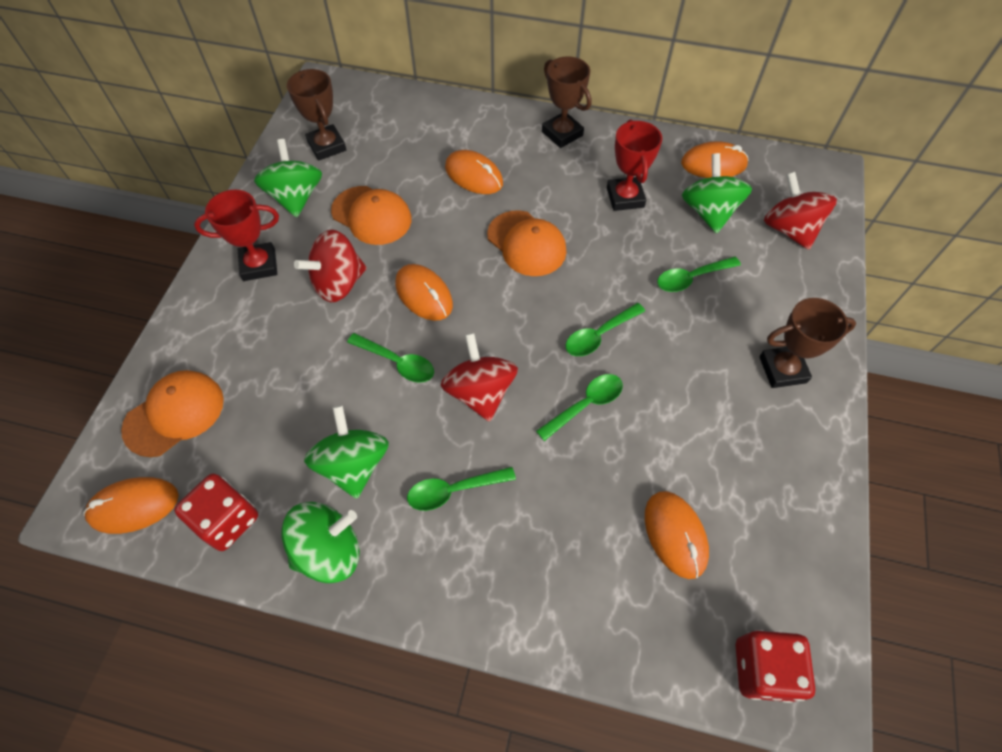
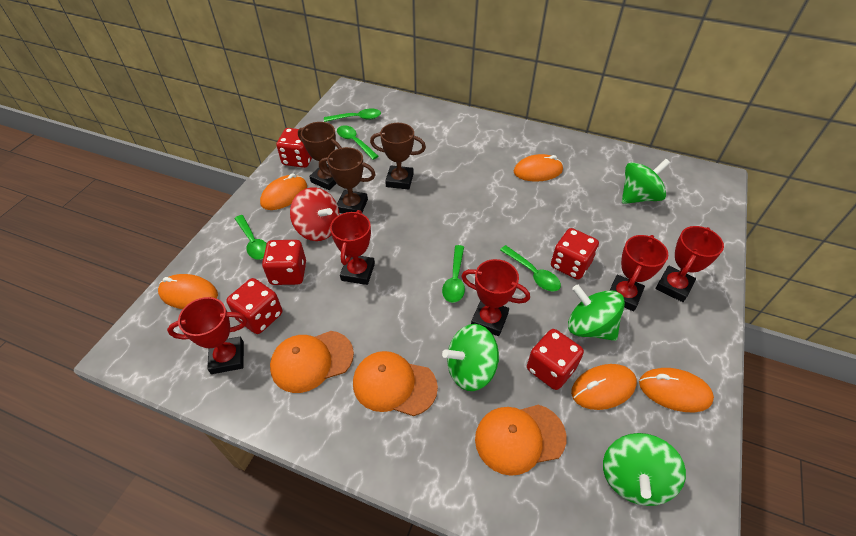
red dice: [174,473,258,551] [736,630,815,703] = 2 -> [226,278,282,334] [262,240,306,285] [277,128,312,168] [527,329,584,390] [551,228,599,280] = 5
red spinning top: [294,230,367,302] [441,333,518,422] [764,172,837,250] = 3 -> [290,187,340,241] = 1
red trophy: [194,190,279,281] [607,119,662,211] = 2 -> [167,297,248,374] [330,210,375,285] [461,259,530,336] [609,235,668,311] [656,226,724,302] = 5

